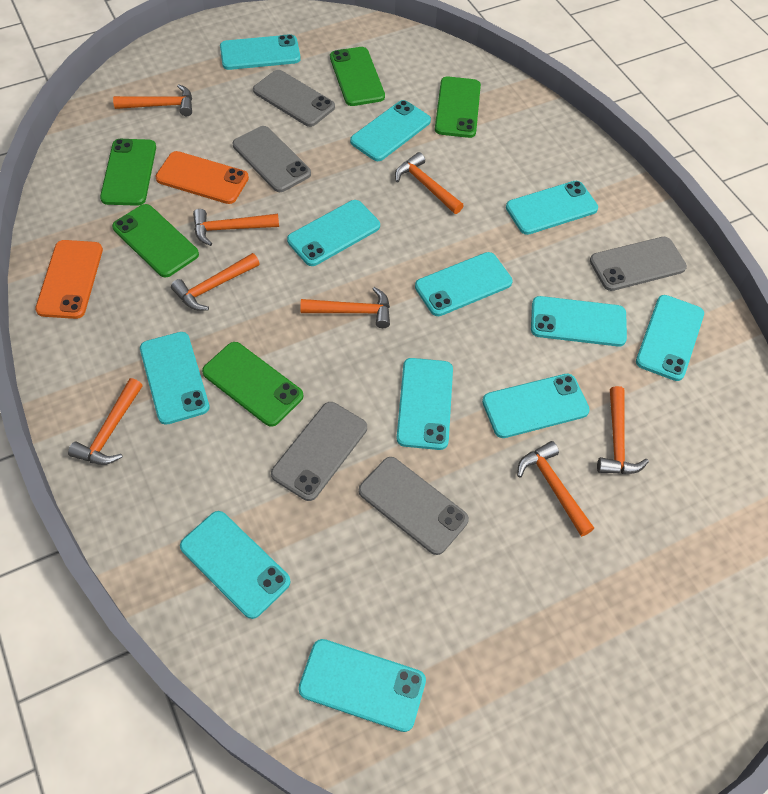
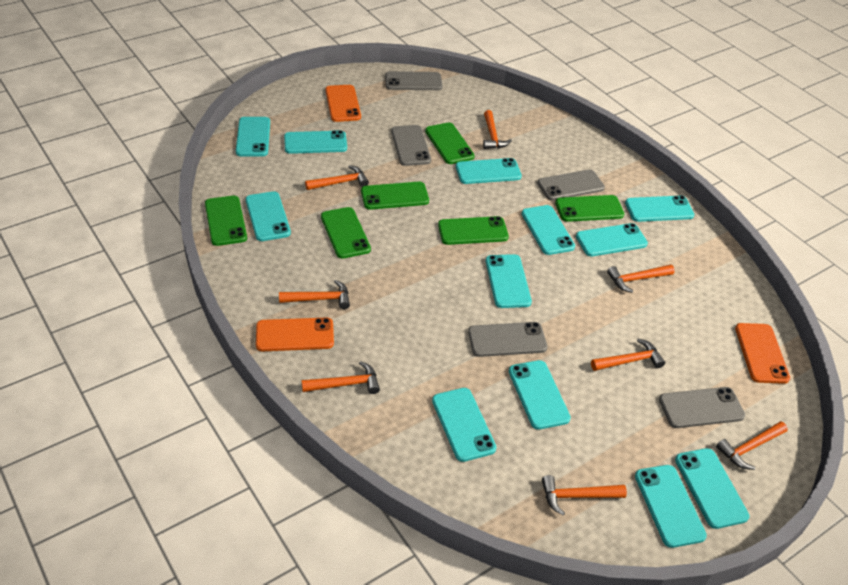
green phone: [100,139,156,206] [112,204,199,277] [202,342,303,427] [330,47,385,106] [435,76,481,138] = 5 -> [205,196,247,246] [321,207,371,259] [361,182,429,210] [425,123,475,164] [438,216,509,245] [555,195,624,222] = 6
orange phone: [35,240,103,319] [156,151,249,204] = 2 -> [256,317,334,351] [325,85,361,122] [735,323,790,384] = 3

